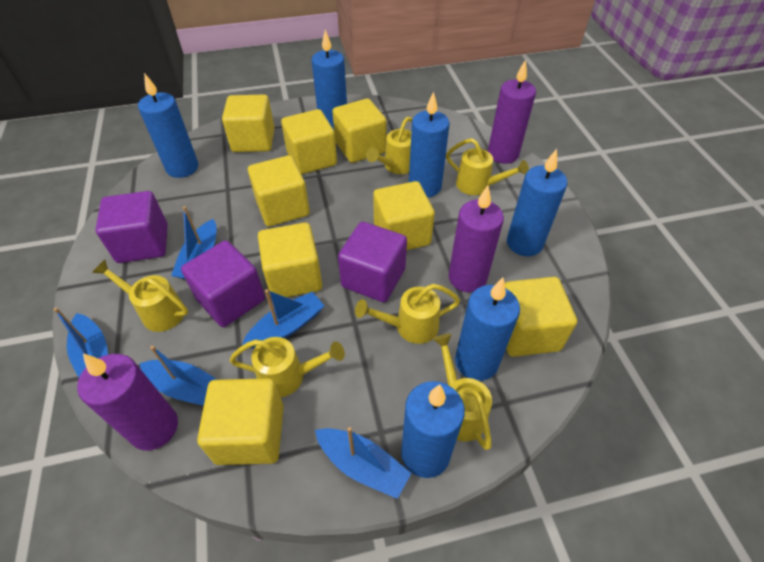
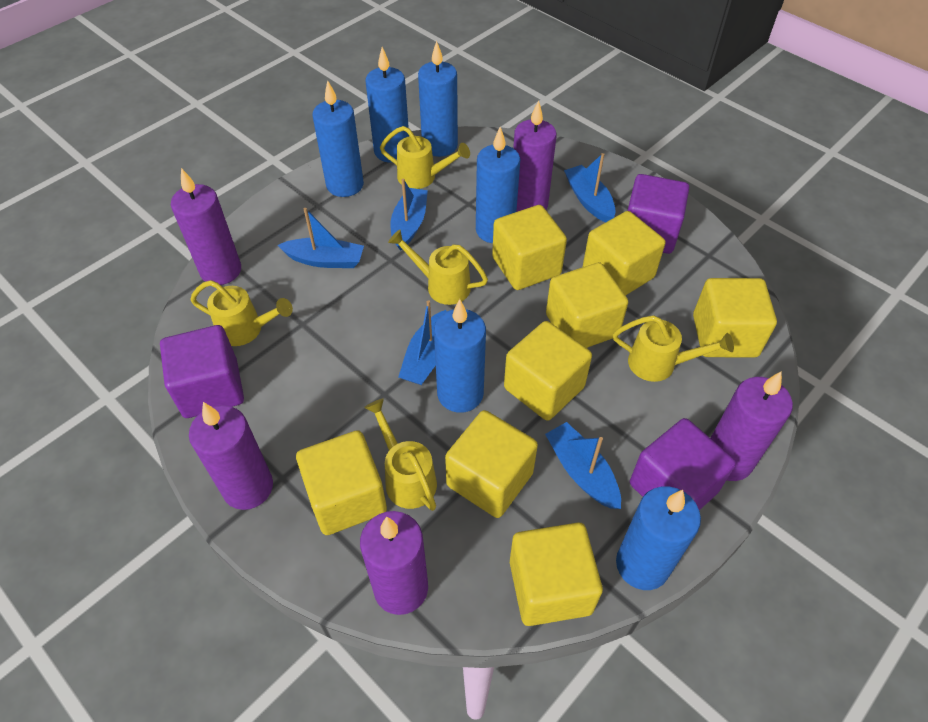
purple candle: [77,353,178,450] [448,185,504,292] [488,60,536,164] = 3 -> [171,168,241,285] [189,402,273,510] [360,511,428,615] [513,100,557,212] [711,371,793,481] = 5
yellow watering can: [92,260,188,332] [229,337,345,397] [355,284,460,344] [366,117,413,174] [433,334,492,450] [446,138,529,195] = 6 -> [190,280,293,346] [364,398,437,511] [380,126,470,189] [388,230,488,305] [613,315,734,382] = 5

